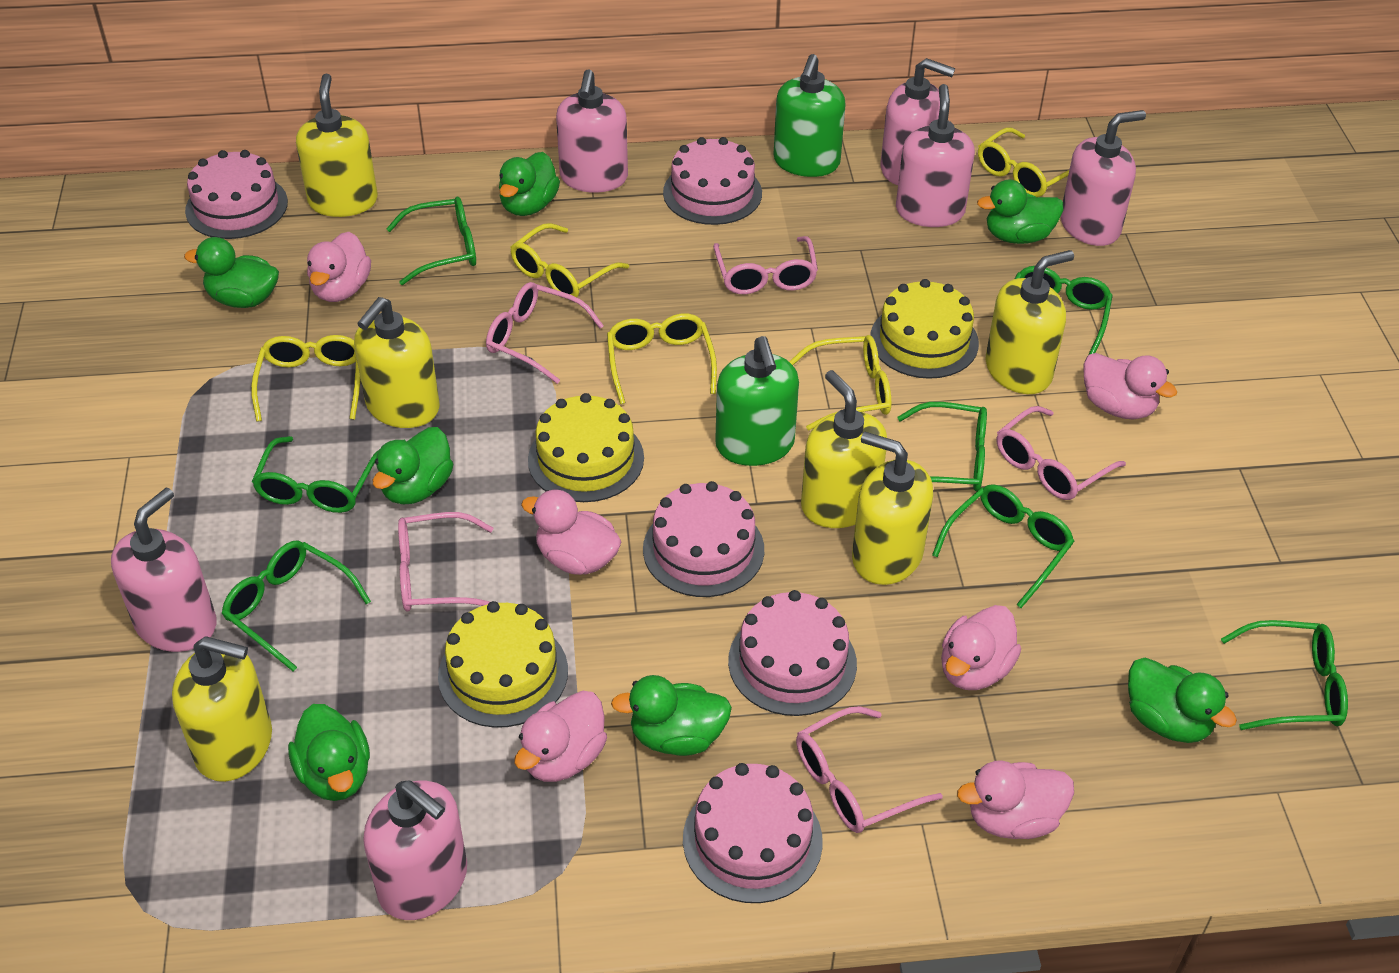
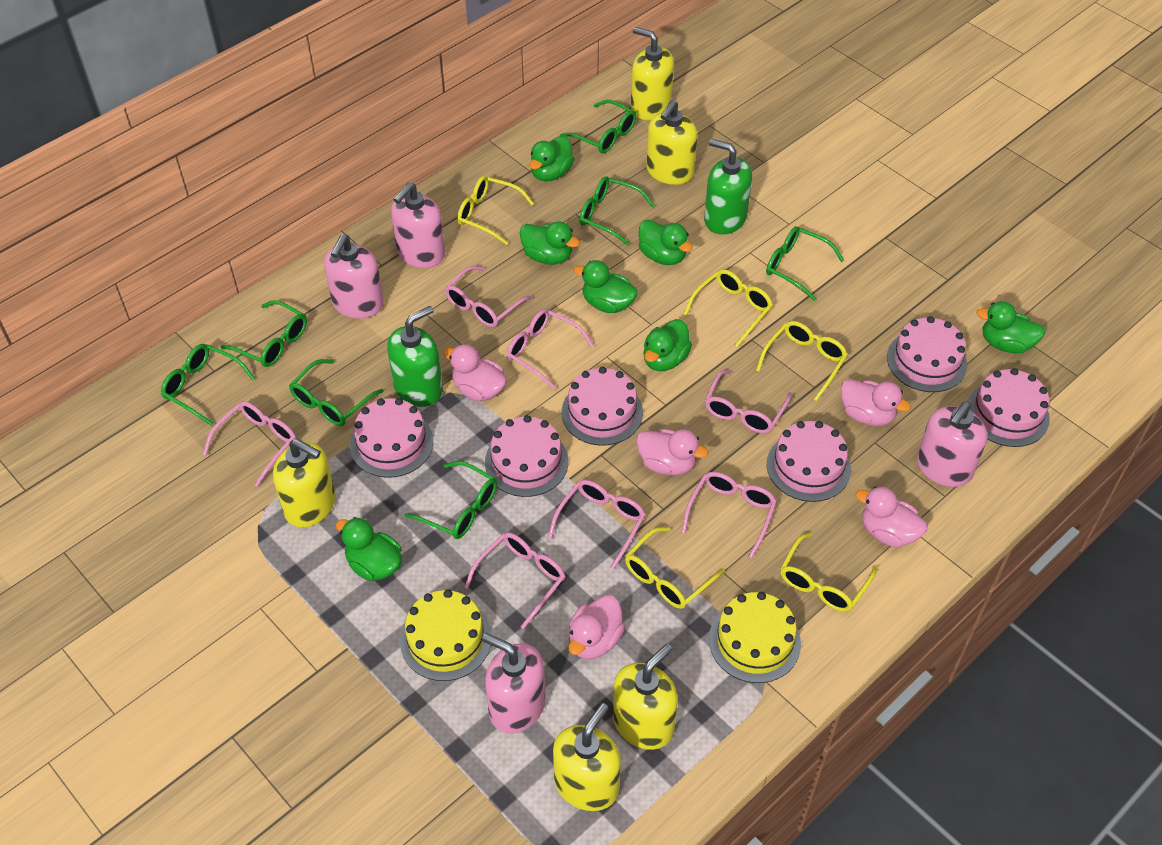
pink cake: [185,150,288,239] [643,481,764,597] [663,137,762,225] [683,763,823,903] [728,590,857,716] = 5 -> [350,398,433,478] [485,415,569,497] [561,367,643,446] [767,421,851,502] [887,316,967,392] [967,368,1050,447] = 6
pink duck: [307,232,371,302] [514,691,607,782] [521,490,622,575] [941,605,1021,690] [957,760,1074,839] [1083,353,1177,420] = 6 -> [443,344,507,401] [568,595,625,659] [636,429,708,475] [841,379,911,426] [855,486,928,548] = 5
pink glasses: [398,512,493,612] [486,282,604,384] [713,236,818,294] [796,706,943,833] [997,406,1126,500] = 5 -> [203,401,296,487] [445,266,533,327] [464,532,566,629] [507,309,594,389] [548,480,646,569] [682,472,777,558] [705,369,792,433] = 7
pink soap dispenser: [111,488,217,652] [363,781,467,920] [556,69,628,193] [881,58,955,185] [896,84,975,227] [1061,110,1146,246] = 6 -> [324,234,384,319] [391,183,445,268] [482,633,546,734] [917,402,987,487] = 4
yellow cake: [438,601,568,728] [528,393,644,502] [870,279,979,379] = 3 -> [400,589,492,681] [709,592,801,683] = 2
yellow soap dispenser: [172,636,272,782] [296,74,378,217] [354,297,440,428] [801,370,887,528] [852,432,933,585] [985,250,1074,394] = 6 -> [273,439,336,528] [553,703,621,811] [613,644,678,750] [631,27,674,120] [646,100,697,185] = 5

